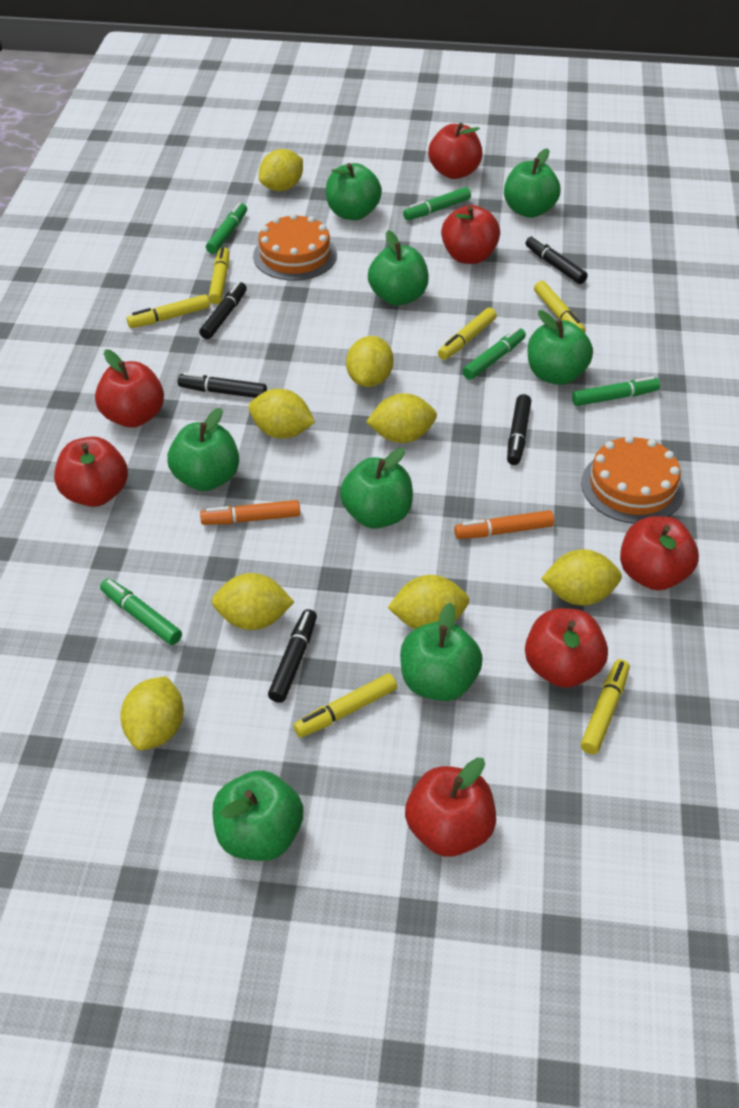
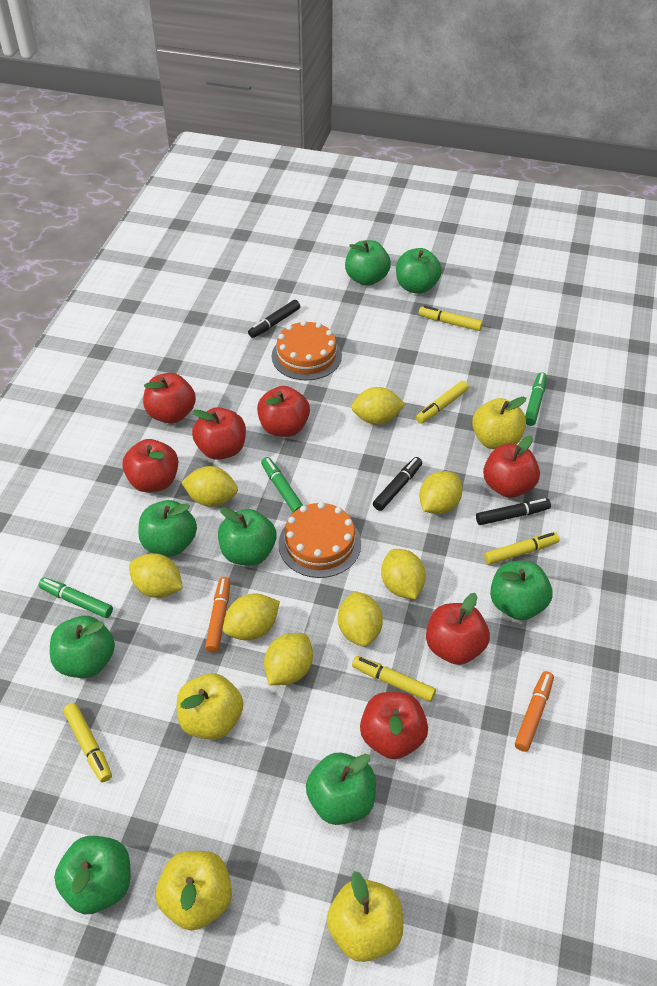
black marker: [178,372,267,398] [199,282,247,339] [268,609,317,703] [507,394,531,465] [526,236,588,284] = 5 -> [248,300,300,338] [373,457,422,511] [476,498,551,525] = 3
green marker: [100,578,182,645] [206,202,247,254] [403,187,471,220] [462,328,526,380] [572,376,660,406] = 5 -> [39,578,113,618] [261,457,303,513] [525,372,547,426] = 3
yellow apple: none = 0 -> [156,851,232,931] [177,673,243,740] [327,871,403,962] [472,397,526,449] = 4
yellow marker: [127,294,210,328] [208,247,229,305] [293,673,397,738] [438,308,497,360] [534,281,585,333] [581,659,630,754] = 6 -> [63,703,112,782] [352,656,436,702] [416,381,469,424] [419,306,483,331] [484,532,560,565] = 5

